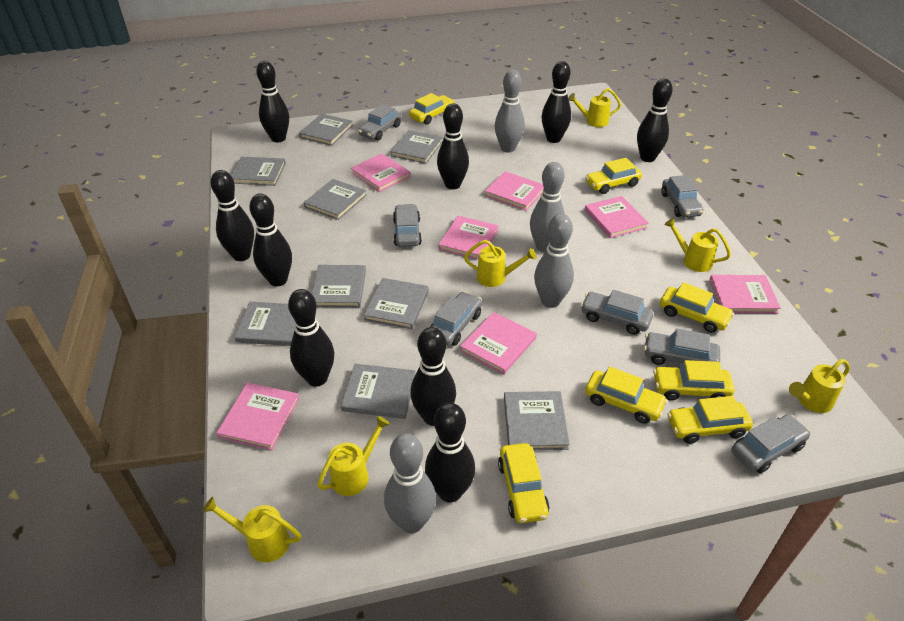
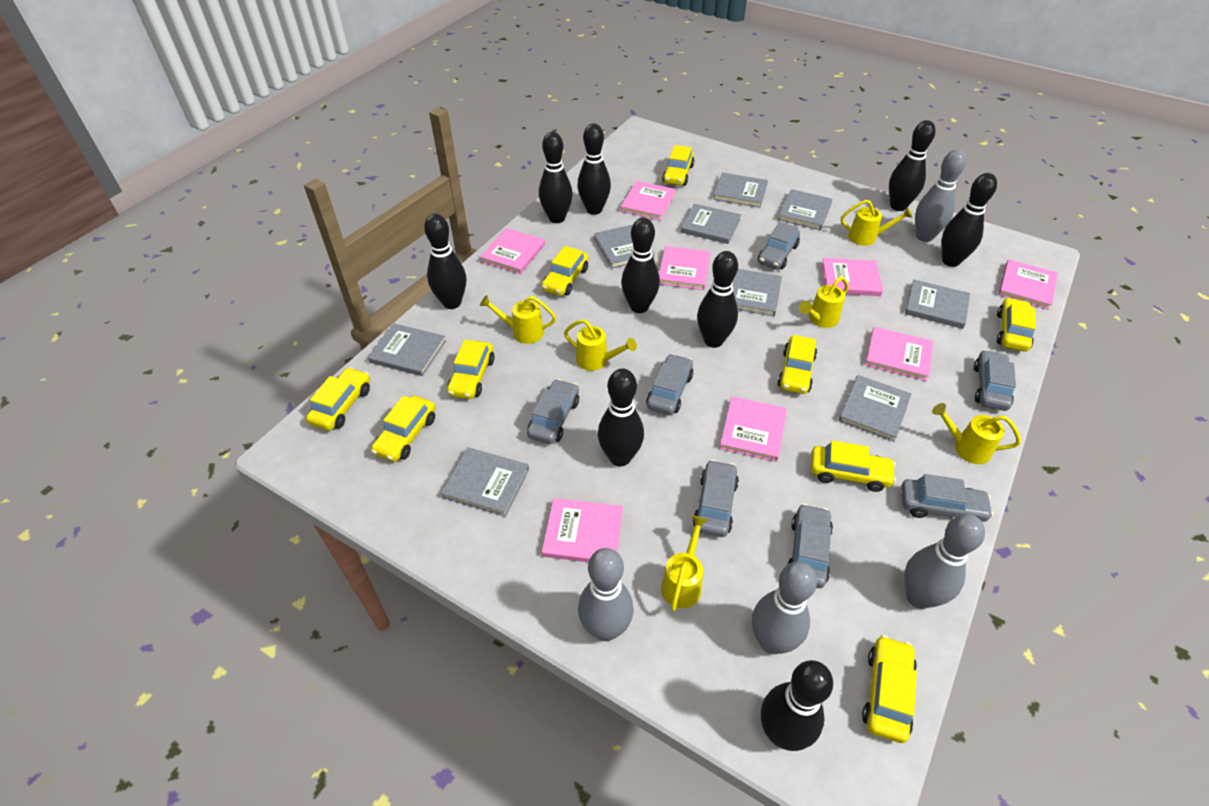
pink book: [217,383,300,450] [351,153,411,192] [438,216,499,260] [460,312,537,374] [485,171,544,211] [585,196,649,238] [709,275,781,313] = 7 -> [480,228,545,274] [542,498,623,562] [621,181,676,220] [659,246,710,290] [719,396,787,462] [821,258,883,296] [865,327,934,381] [998,259,1058,310] = 8
yellow car: [409,93,455,125] [498,443,550,523] [585,158,642,194] [585,367,668,423] [653,360,734,401] [660,282,734,333] [667,396,753,444] = 7 -> [306,367,370,431] [371,396,436,462] [447,340,495,399] [542,246,589,296] [662,145,694,186] [778,335,817,394] [810,440,896,492] [862,635,917,743] [997,298,1036,352] = 9

